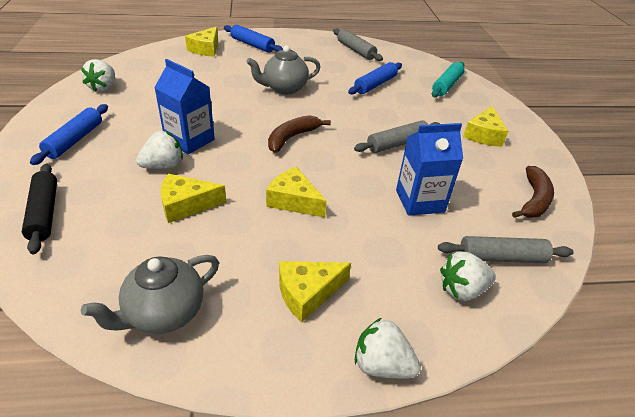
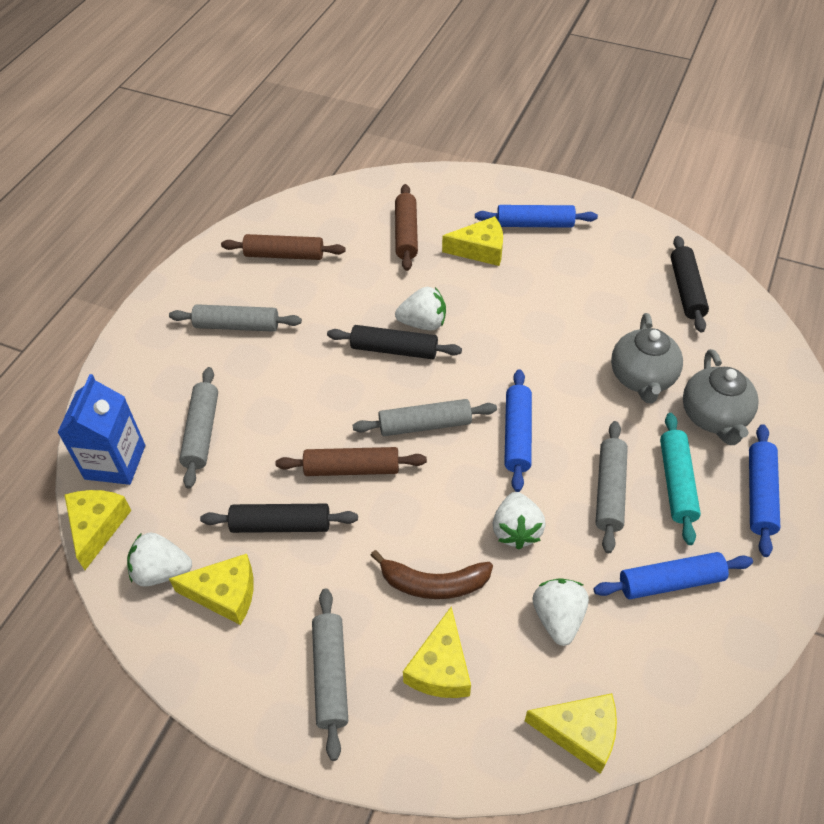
black rolling pin: [22,164,57,254] = 1 -> [200,504,358,533] [327,325,462,359] [670,236,709,333] = 3
blue carton: [154,59,215,154] [396,123,463,216] = 2 -> [57,374,145,485] = 1
blue rolling pin: [30,104,108,165] [224,25,283,53] [348,62,402,95] = 3 -> [475,205,598,228] [504,369,532,492] [593,552,753,599] [749,424,780,557] = 4
brown banana: [268,115,331,153] [512,166,554,218] = 2 -> [371,550,493,599] = 1
brown rolling pin: none = 0 -> [221,234,346,260] [275,447,427,476] [395,184,418,271] = 3
grey rolling pin: [333,29,383,61] [354,120,440,153] [438,236,574,263] = 3 -> [169,304,302,332] [179,367,218,489] [312,589,348,761] [353,399,497,436] [596,421,628,553] = 5

